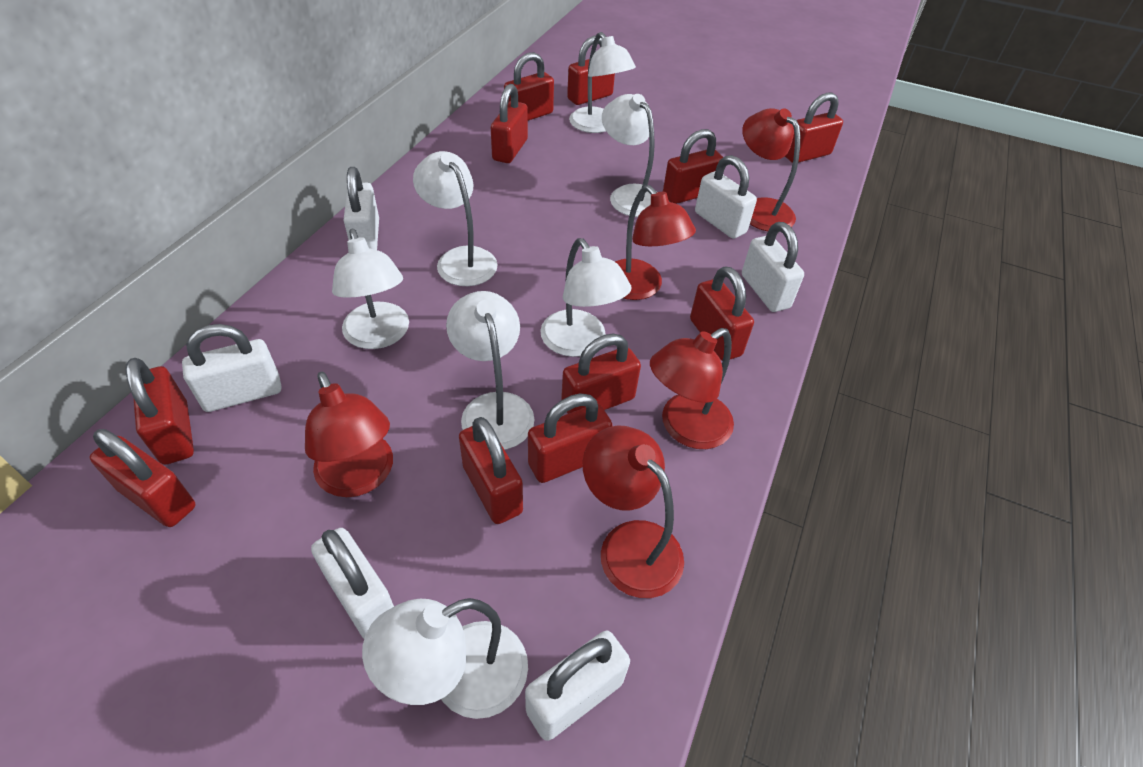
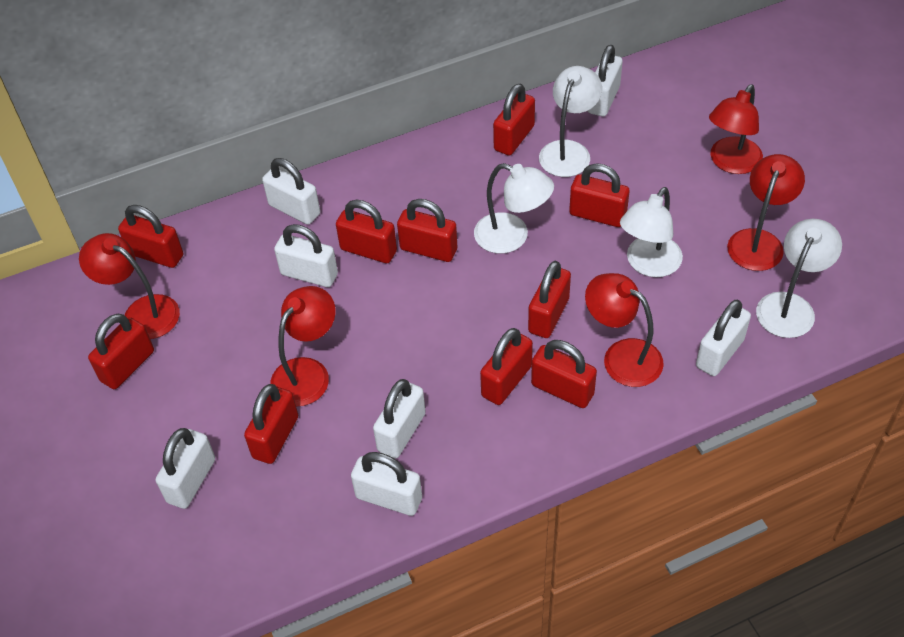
red padlock: [90,429,196,527] [125,358,194,465] [459,417,523,524] [491,84,528,163] [504,52,554,121] [528,394,613,483] [561,334,641,414] [567,36,615,105] [663,129,723,204] [690,266,754,361] [785,93,843,163] = 11 -> [88,314,154,389] [118,205,183,268] [244,384,298,464] [336,200,397,263] [397,199,457,262] [480,328,533,405] [493,84,535,156] [528,261,571,338] [531,340,597,408] [569,163,630,227] = 10
white lamp: [332,229,409,349] [362,598,528,719] [413,151,498,286] [446,291,535,450] [540,238,631,357] [569,32,636,133] [602,94,657,217] = 7 -> [474,163,554,254] [539,66,602,177] [620,187,683,277] [756,219,842,338] = 4
white padlock: [182,324,281,412] [311,528,394,638] [344,167,379,250] [525,630,630,741] [695,155,757,239] [742,222,804,312] = 6 -> [156,428,215,509] [262,158,320,224] [274,224,338,287] [351,452,422,516] [373,379,426,458] [588,45,623,117] [696,300,751,376] = 7

